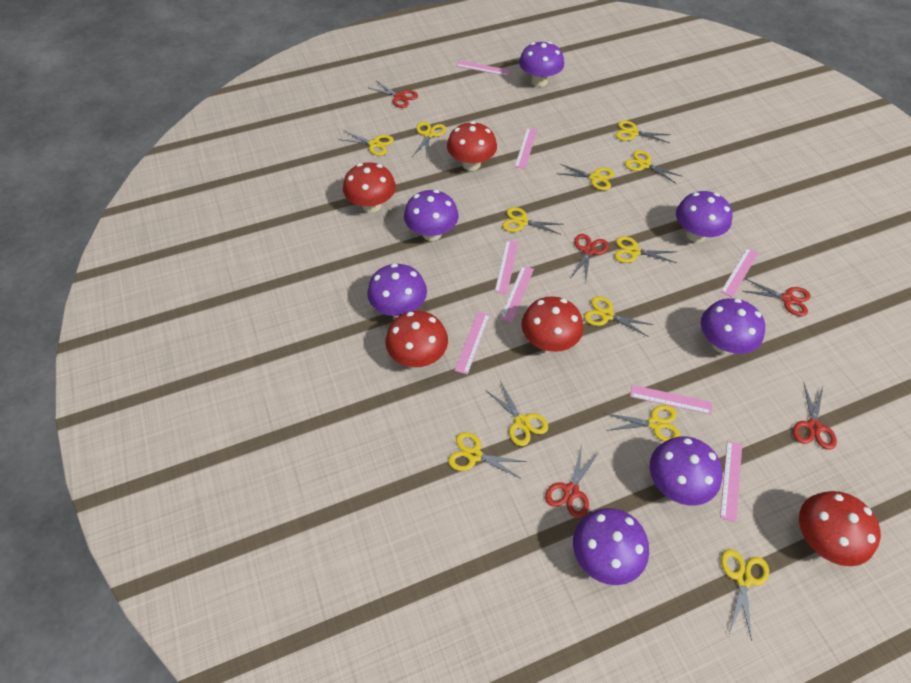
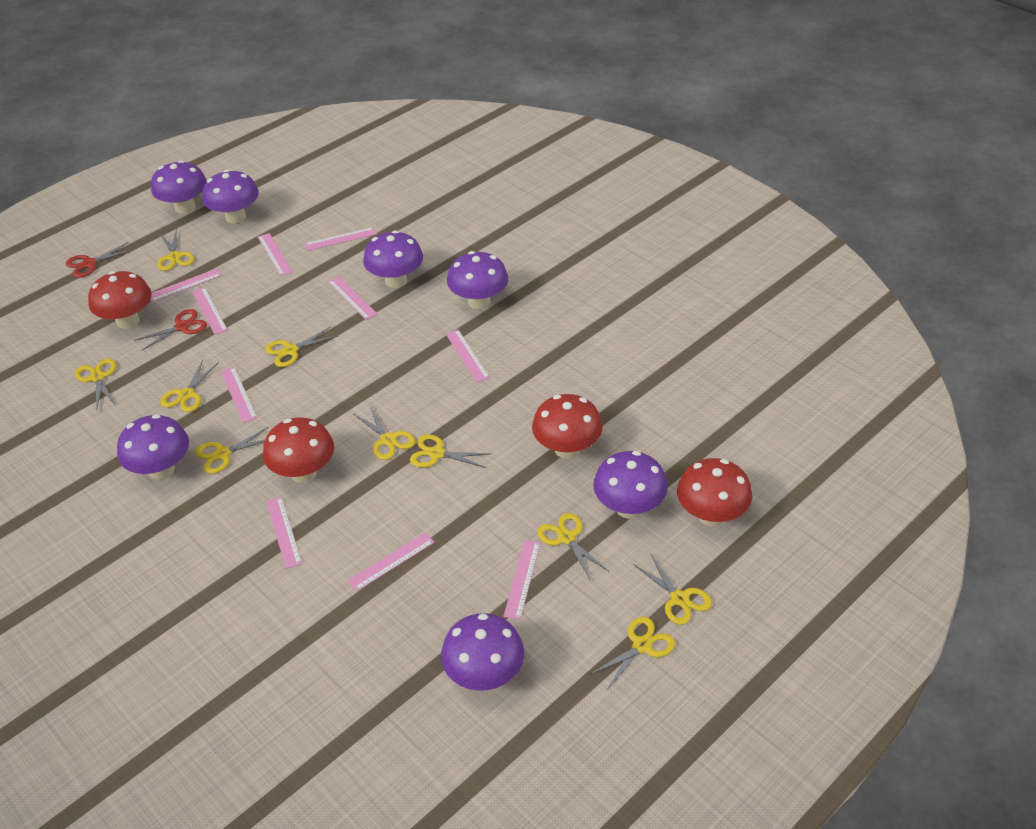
pink ruler: [455,311,490,375] [456,60,511,76] [495,240,518,294] [500,266,534,322] [515,128,537,169] [630,385,712,414] [720,440,742,522] [721,248,758,298] = 8 -> [150,269,222,302] [192,287,228,335] [221,367,257,423] [258,233,293,276] [266,497,302,569] [305,227,377,251] [328,276,378,320] [347,532,435,592] [446,329,490,382] [503,540,540,620] = 10
red mushroom: [343,162,396,213] [386,311,448,367] [447,121,497,171] [521,296,583,352] [799,491,881,566] = 5 -> [88,271,152,329] [263,417,334,483] [532,394,603,459] [677,458,752,526] = 4
red scissors: [369,81,418,108] [545,444,600,518] [571,234,609,280] [743,279,810,316] [793,384,837,450] = 5 -> [66,242,134,278] [134,309,207,351] = 2
yellow scissors: [338,130,394,156] [413,122,446,159] [448,432,527,479] [487,381,548,446] [502,207,562,234] [556,164,614,190] [584,296,654,337] [605,405,680,442] [615,236,677,263] [616,121,671,143] [625,150,683,184] [721,549,769,641] = 12 -> [75,359,116,410] [157,230,195,271] [160,360,219,412] [195,427,268,474] [265,326,338,367] [354,406,415,460] [410,434,491,468] [537,513,608,579] [591,617,676,690] [633,553,712,625] = 10

